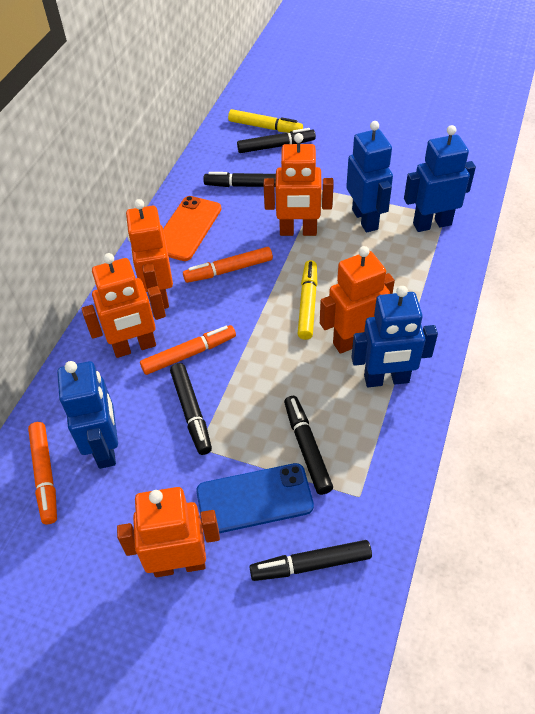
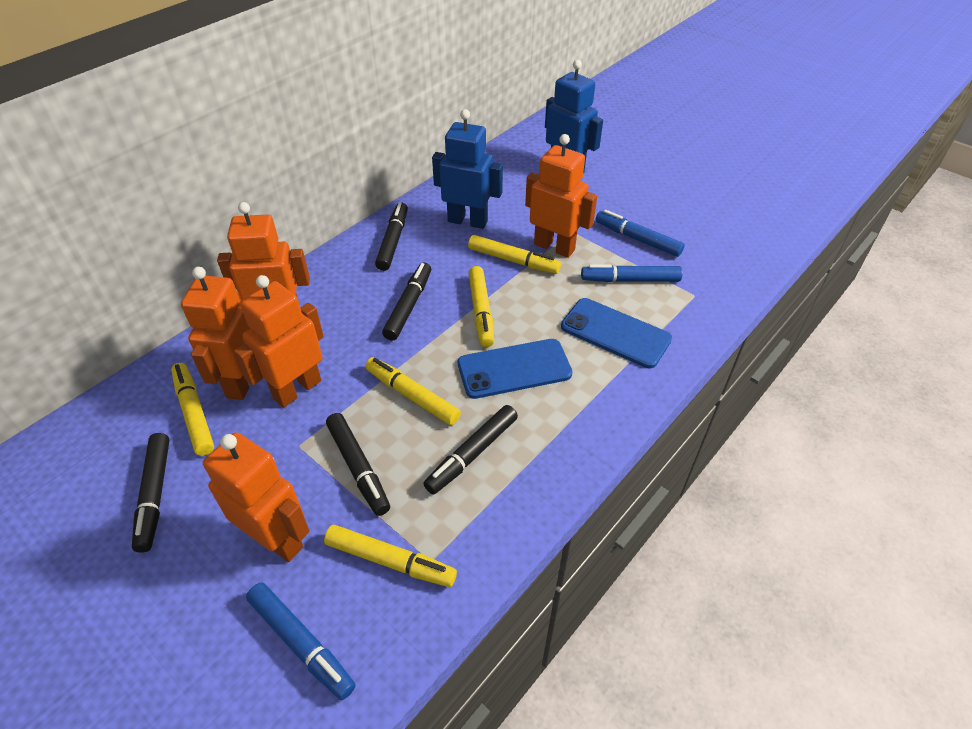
blue marker: none = 0 -> [246,583,355,700] [581,264,683,282] [596,210,685,257] = 3
blue phone: [196,463,314,533] = 1 -> [458,339,572,399] [561,298,672,368] = 2
blue robot: [57,361,118,469] [346,121,393,233] [351,286,438,387] [404,125,476,232] = 4 -> [432,109,503,229] [545,60,603,173] = 2
orange marker: [28,422,57,524] [140,325,236,375] [183,247,273,283] = 3 -> none = 0
orange phone: [163,196,222,261] = 1 -> none = 0
yellow marker: [228,109,303,133] [298,260,317,340] = 2 -> [171,363,214,456] [324,525,457,587] [365,357,461,425] [468,235,561,274] [468,266,494,347] = 5

